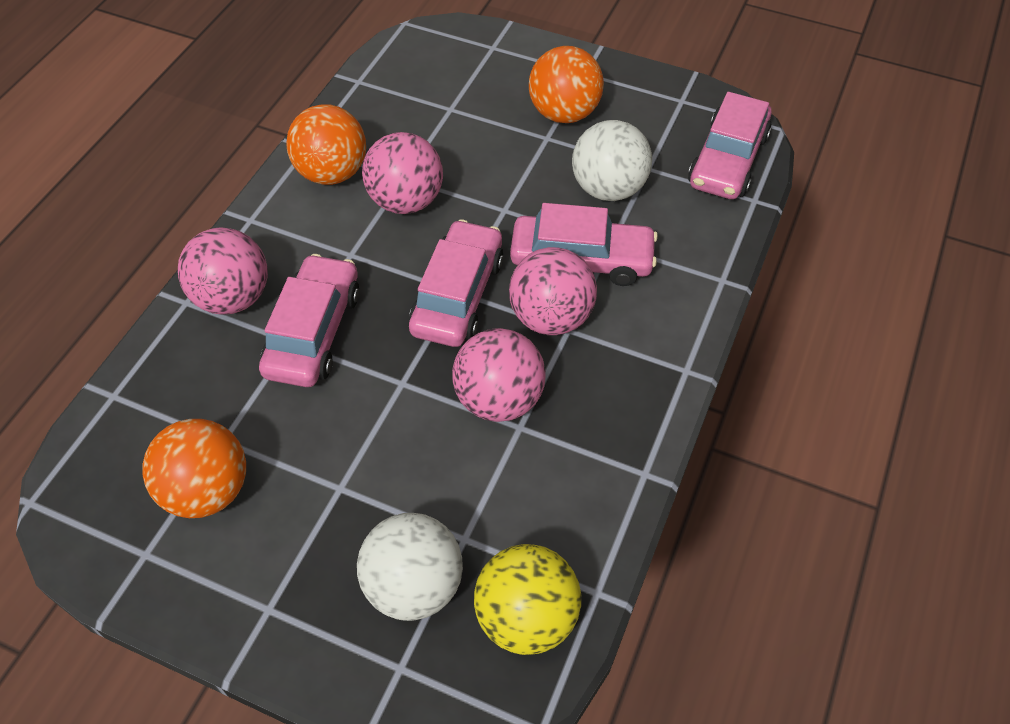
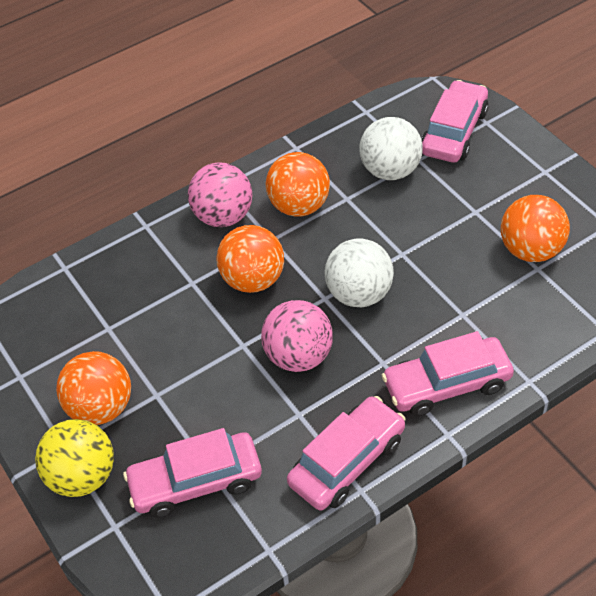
orange ball: [143,419,246,518] [286,104,366,185] [529,46,604,123] = 3 -> [56,351,131,425] [216,225,284,293] [266,152,330,217] [501,195,570,262] = 4
pink ball: [178,227,268,315] [362,132,443,214] [452,328,546,422] [509,247,597,335] = 4 -> [188,162,252,227] [261,300,333,372] = 2

